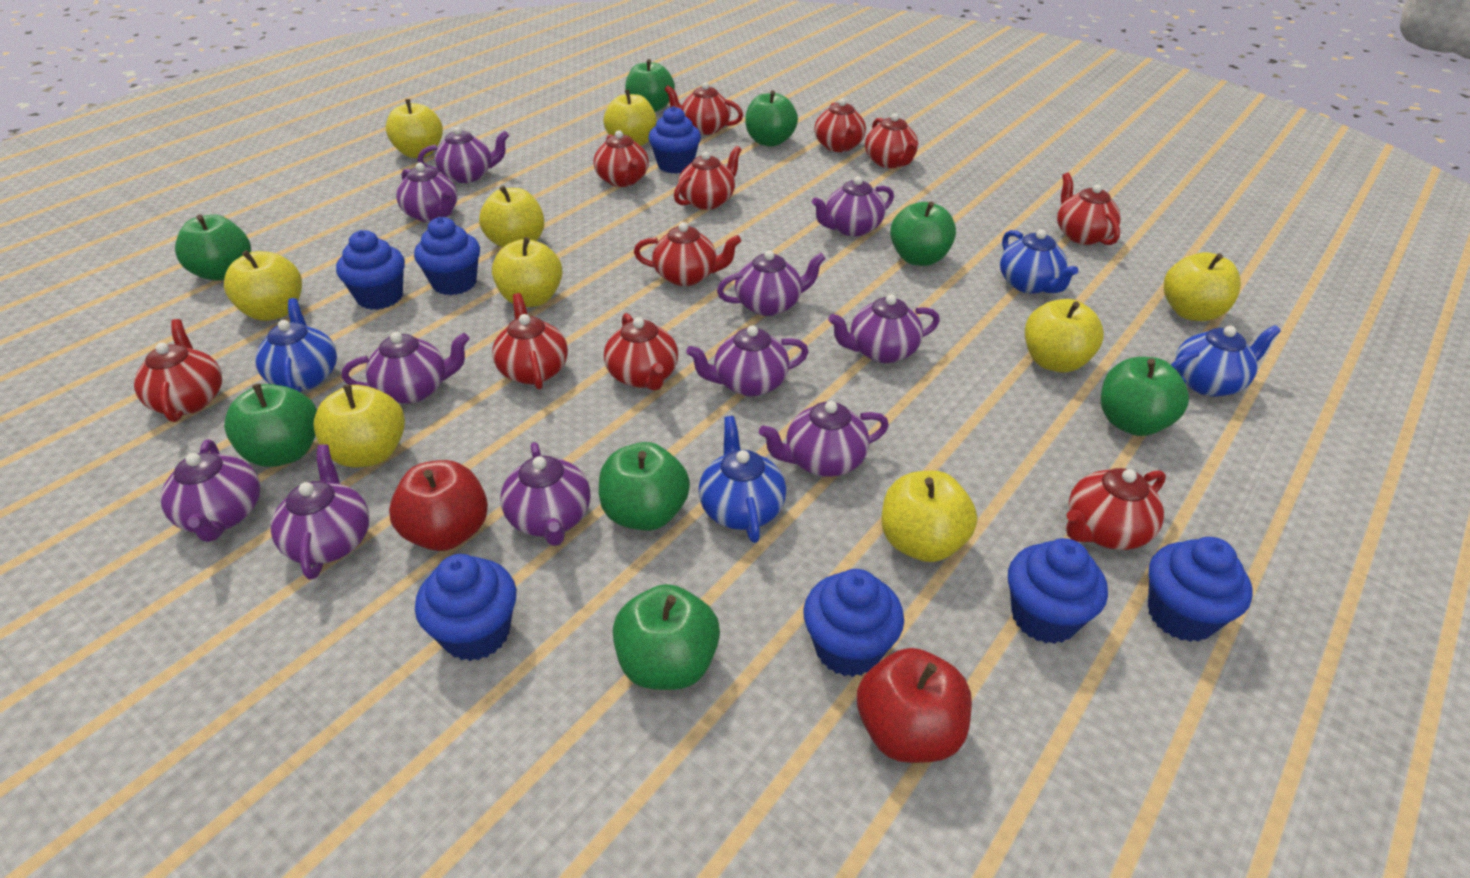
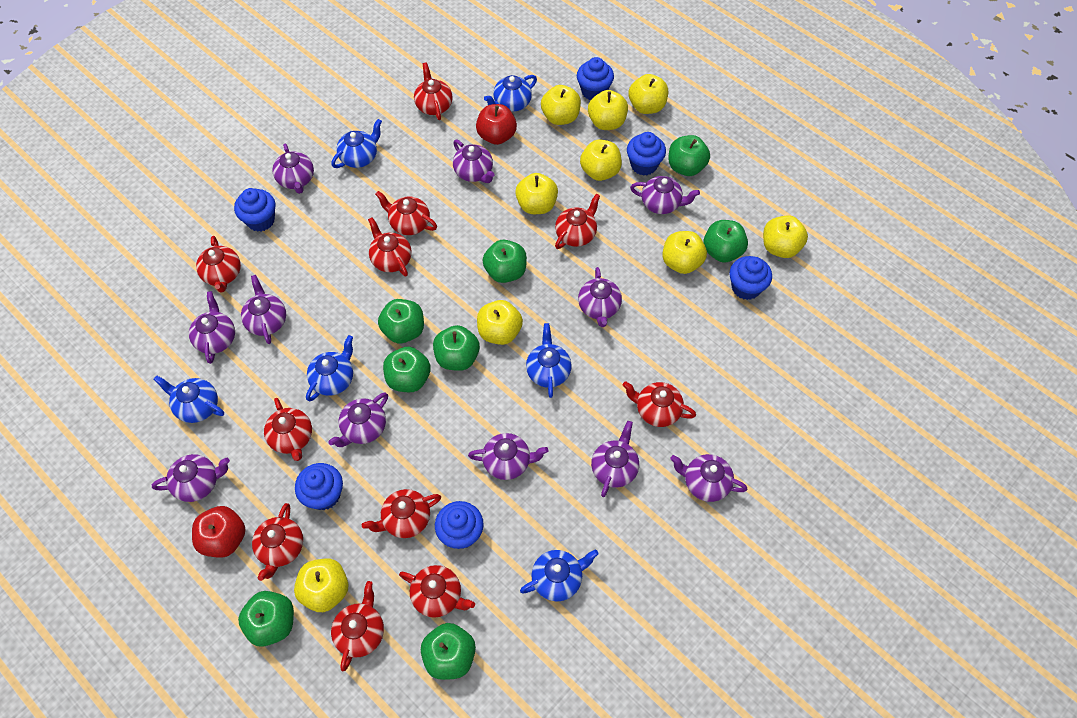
blue cupcake: [336,230,405,310] [414,217,480,295] [415,554,516,661] [648,106,701,174] [803,569,904,677] [1008,538,1108,644] [1148,537,1253,642] = 7 -> [234,188,275,232] [295,463,343,510] [435,501,484,549] [577,57,614,100] [627,132,666,176] [730,256,772,300] = 6
blue teapot: [256,298,337,392] [699,416,786,543] [1000,229,1078,294] [1171,325,1281,396] = 4 -> [153,375,224,423] [306,335,353,402] [331,119,382,168] [484,75,537,112] [520,549,599,601] [526,323,572,398] = 6

